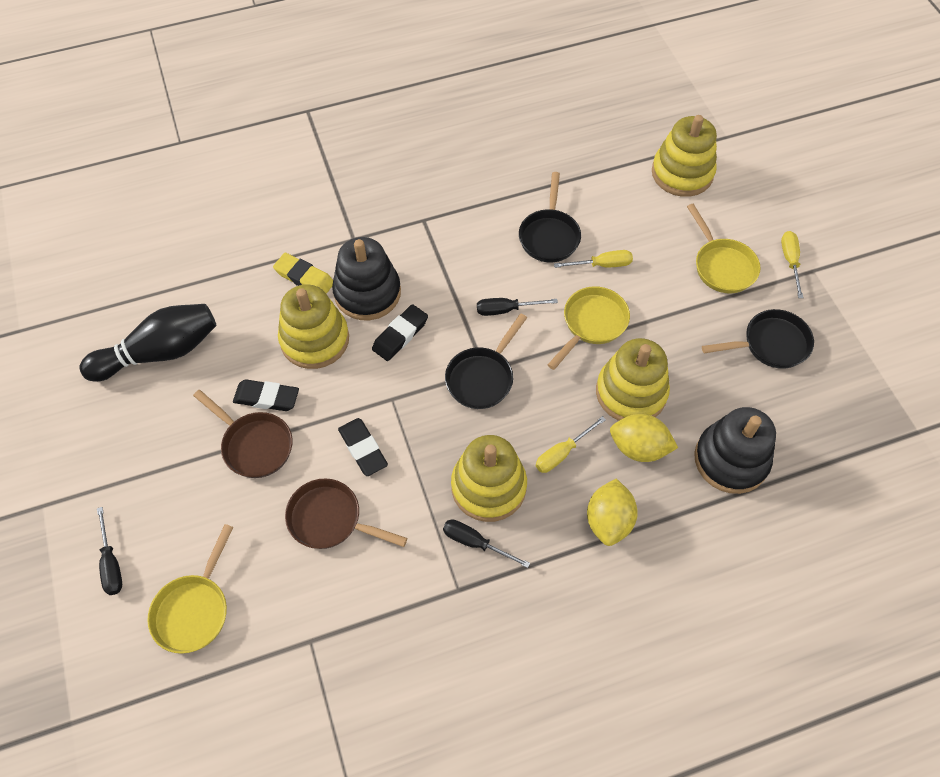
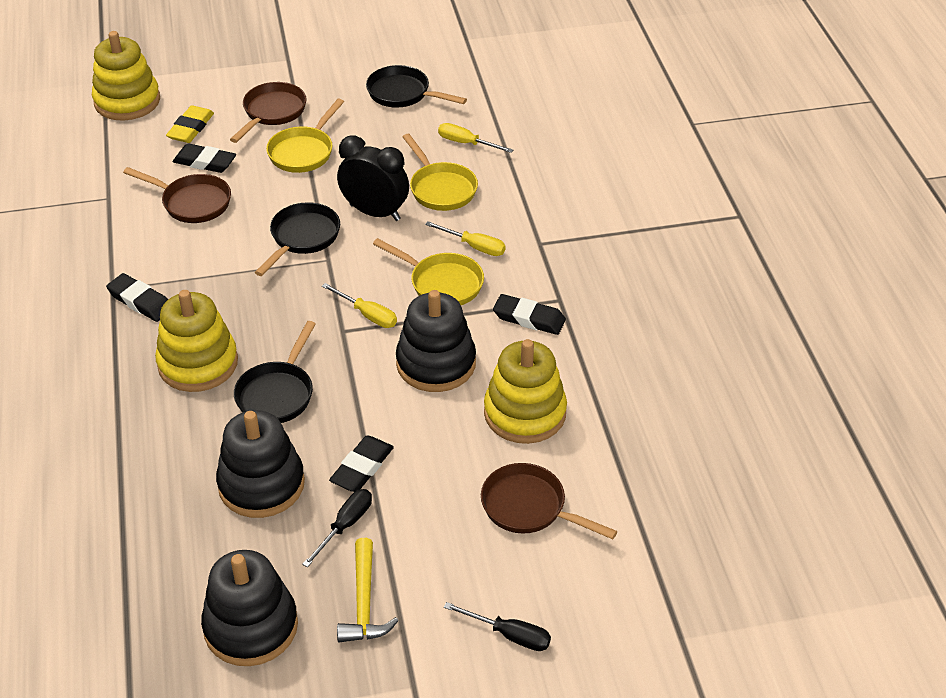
black bowling pin: [79,304,216,382] = 1 -> none = 0
black clock: none = 0 -> [337,135,409,221] = 1
black eraser: [233,380,299,411] [338,418,388,476] [372,304,428,361] = 3 -> [106,273,168,322] [173,143,236,173] [329,435,394,492] [493,294,566,335] = 4
black screwdriver: [97,507,122,595] [443,519,530,568] [477,298,558,316] = 3 -> [302,489,372,567] [444,602,551,651] = 2
black stacking toy: [332,237,401,320] [694,407,776,494] = 2 -> [201,550,298,666] [216,410,305,518] [396,290,476,392] = 3
brown pan: [193,390,293,478] [285,478,407,549] = 2 -> [123,167,231,223] [230,82,306,143] [481,463,617,539] = 3
yellow hammer: none = 0 -> [337,538,398,642] = 1
yellow lemon: [587,478,638,546] [610,414,678,462] = 2 -> none = 0
yellow stacking toy: [278,285,349,369] [451,435,527,522] [596,338,670,421] [652,115,717,197] = 4 -> [92,31,160,120] [155,290,238,392] [484,339,567,444] = 3

